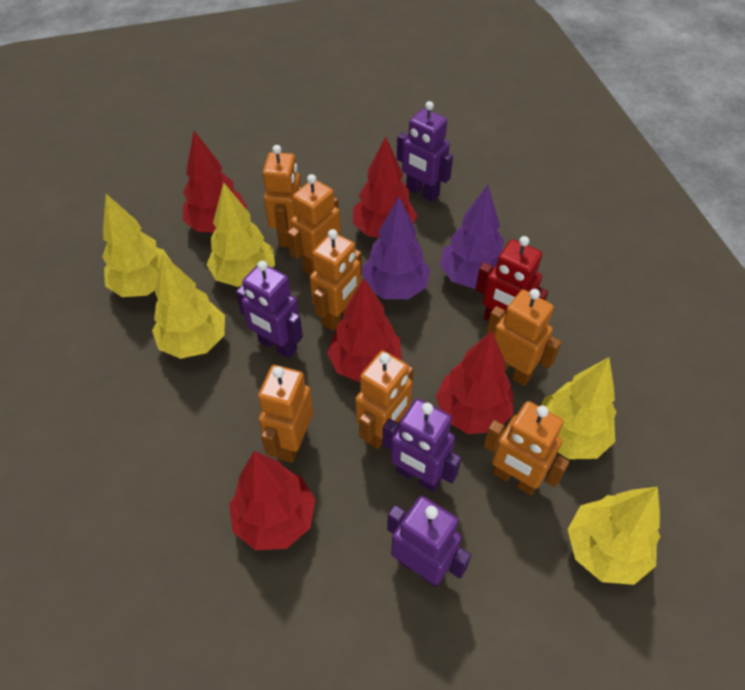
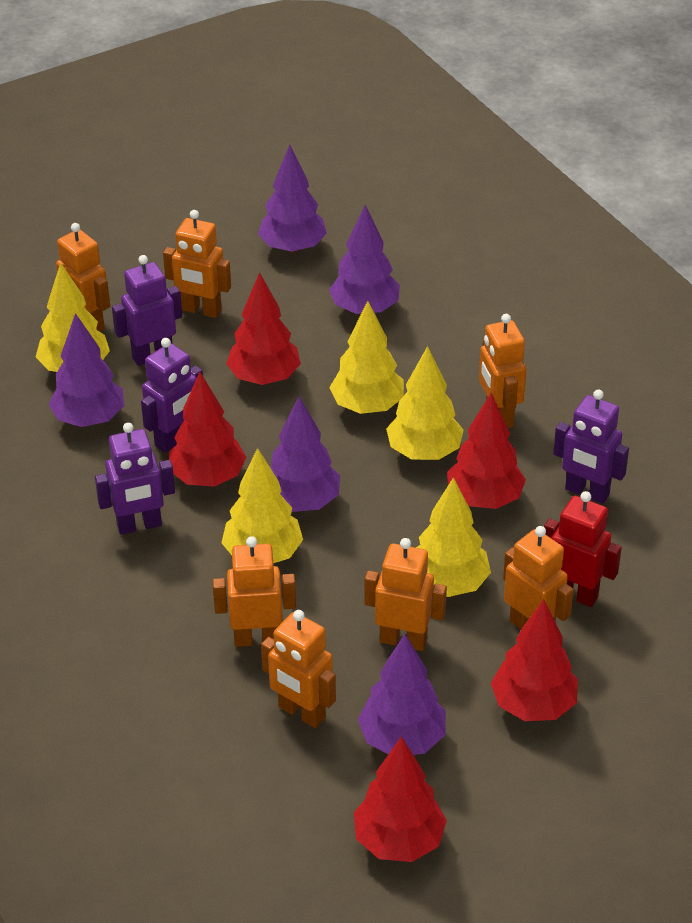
purple tree: [362,197,430,299] [440,185,504,289] = 2 -> [48,313,124,427] [258,144,327,253] [271,396,340,512] [329,205,400,314] [358,634,446,755] = 5

